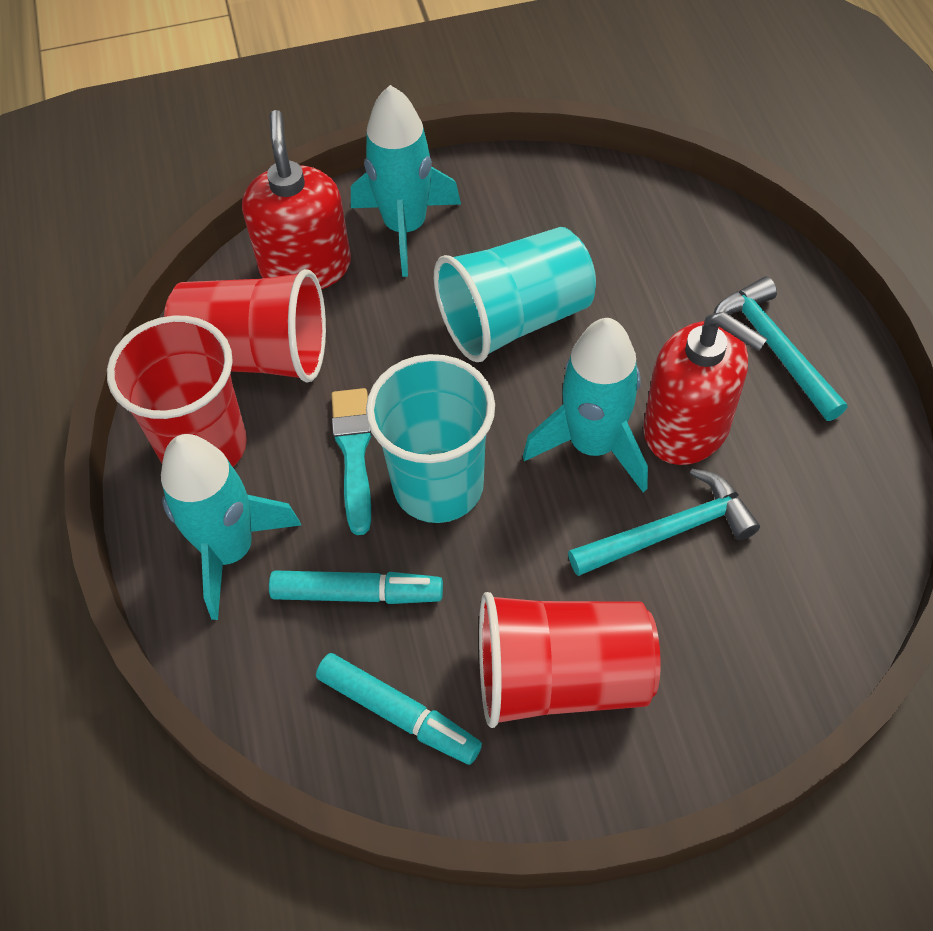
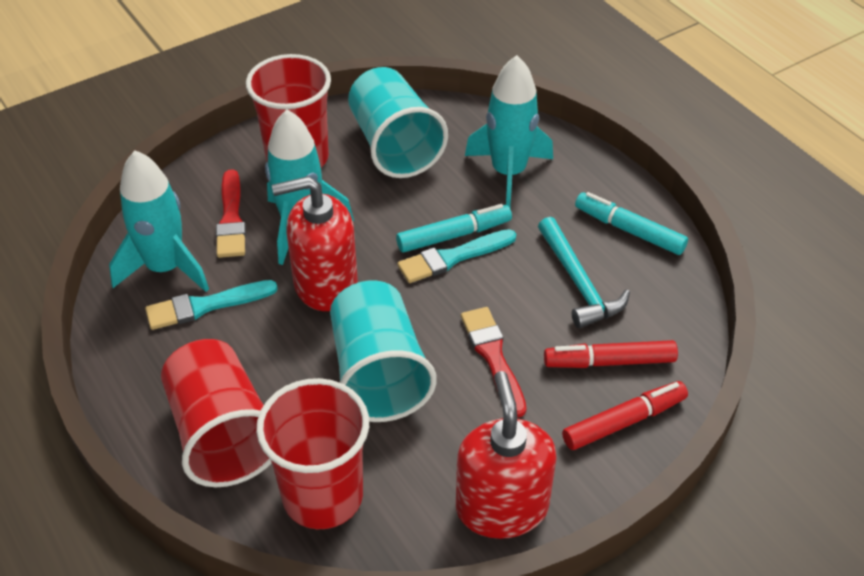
red brush: none = 0 -> [216,170,246,258] [461,307,526,418] = 2
red marker: none = 0 -> [544,340,678,368] [562,381,688,450] = 2
turquoise brush: [331,388,372,535] = 1 -> [145,280,278,330] [397,229,516,283] = 2
turquoise hammer: [568,469,760,576] [713,276,847,421] = 2 -> [538,217,630,328] = 1

